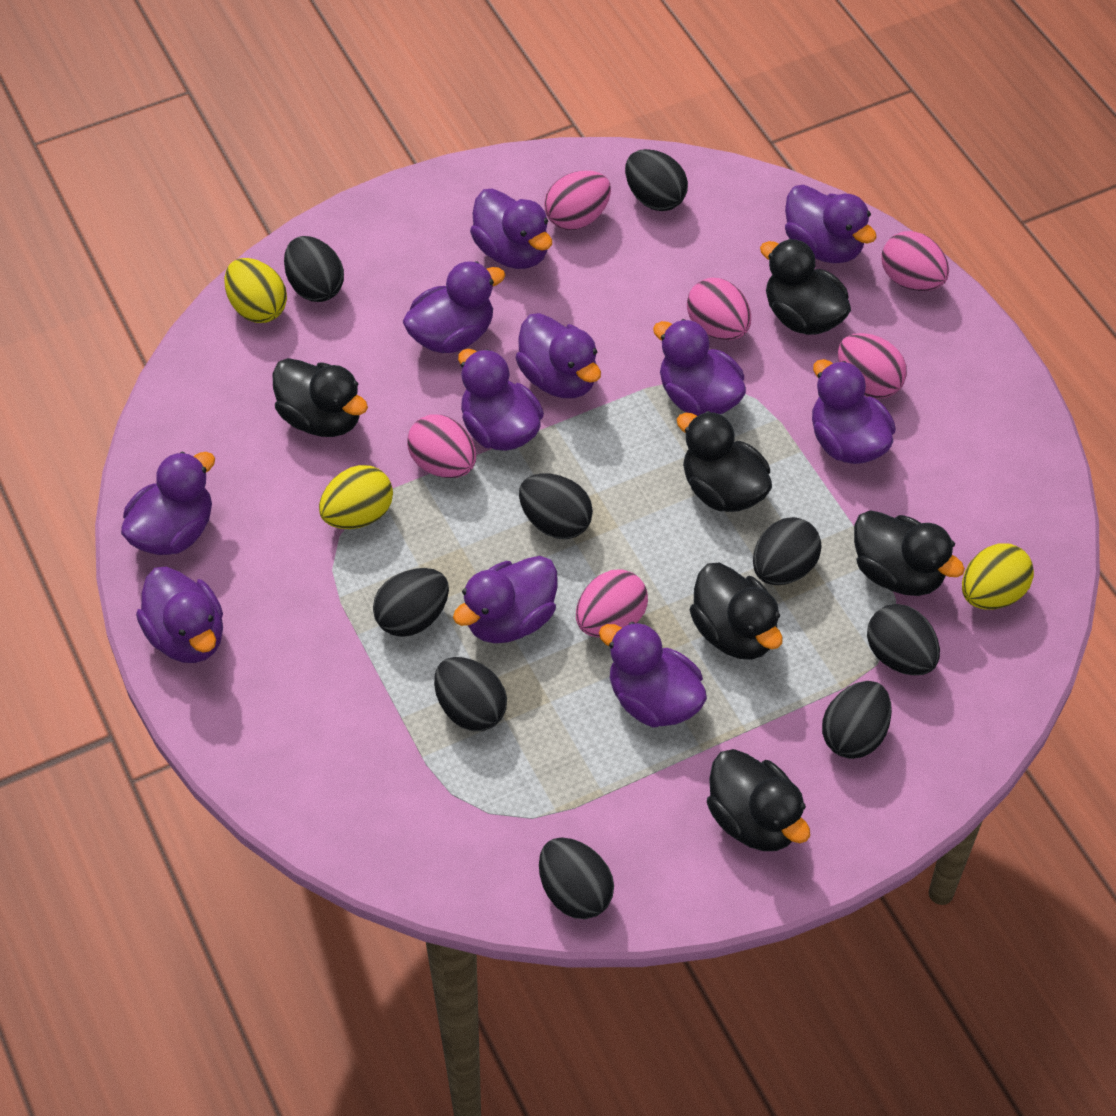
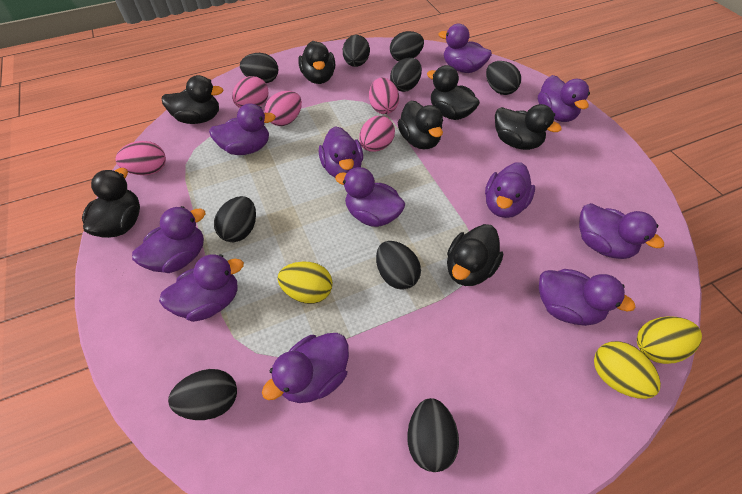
black duck: [272,358,368,437] [677,411,772,512] [690,563,783,660] [707,749,810,851] [760,239,851,335] [854,510,965,596] = 6 -> [82,168,140,238] [162,75,223,124] [298,41,335,84] [398,100,443,150] [427,65,480,120] [447,224,503,286] [495,104,562,150] = 7
pink egg: [407,415,476,478] [544,171,611,230] [576,569,648,638] [687,278,751,340] [838,333,907,399] [881,231,949,291] = 6 -> [115,141,166,175] [232,76,268,108] [265,91,302,126] [359,116,395,152] [369,78,399,114] = 5

